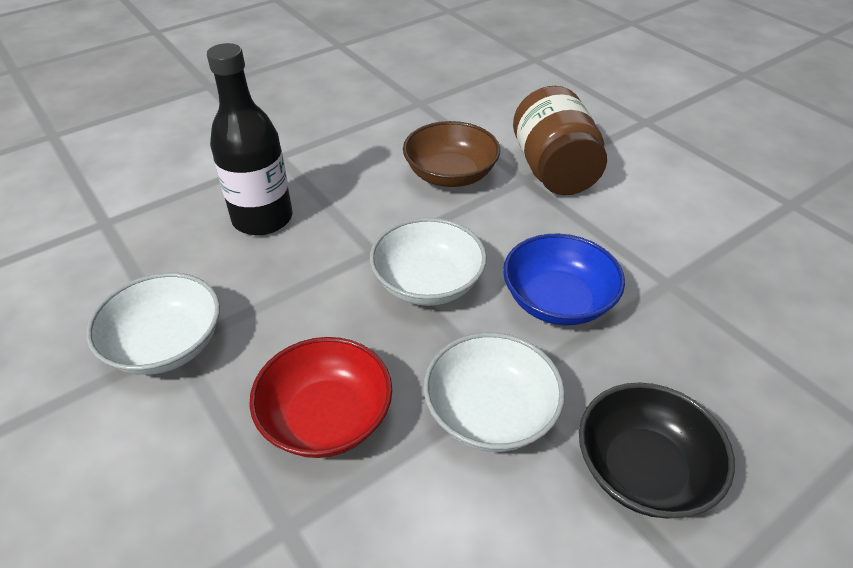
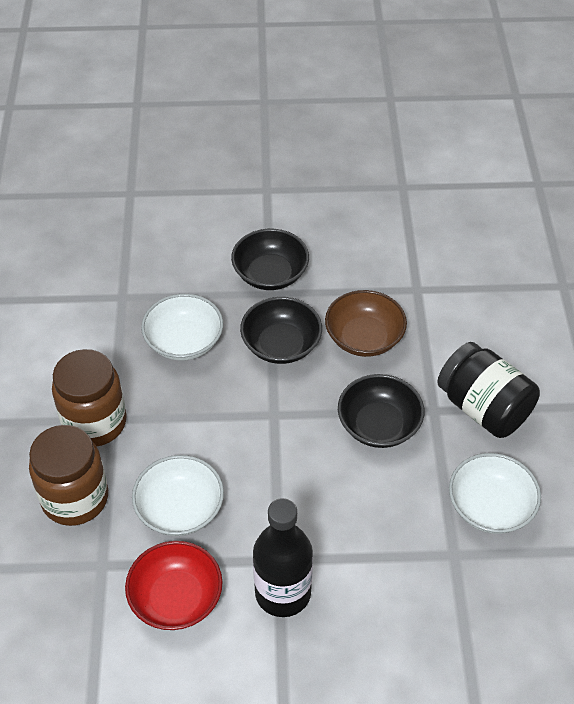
black bowl: [579,382,735,518] = 1 -> [231,229,309,290] [240,297,322,364] [338,374,424,448] = 3
black jar: none = 0 -> [437,342,540,438] = 1
blue bowl: [503,234,625,326] = 1 -> none = 0
brown jar: [513,86,607,195] = 1 -> [29,425,108,526] [52,349,127,446] = 2

